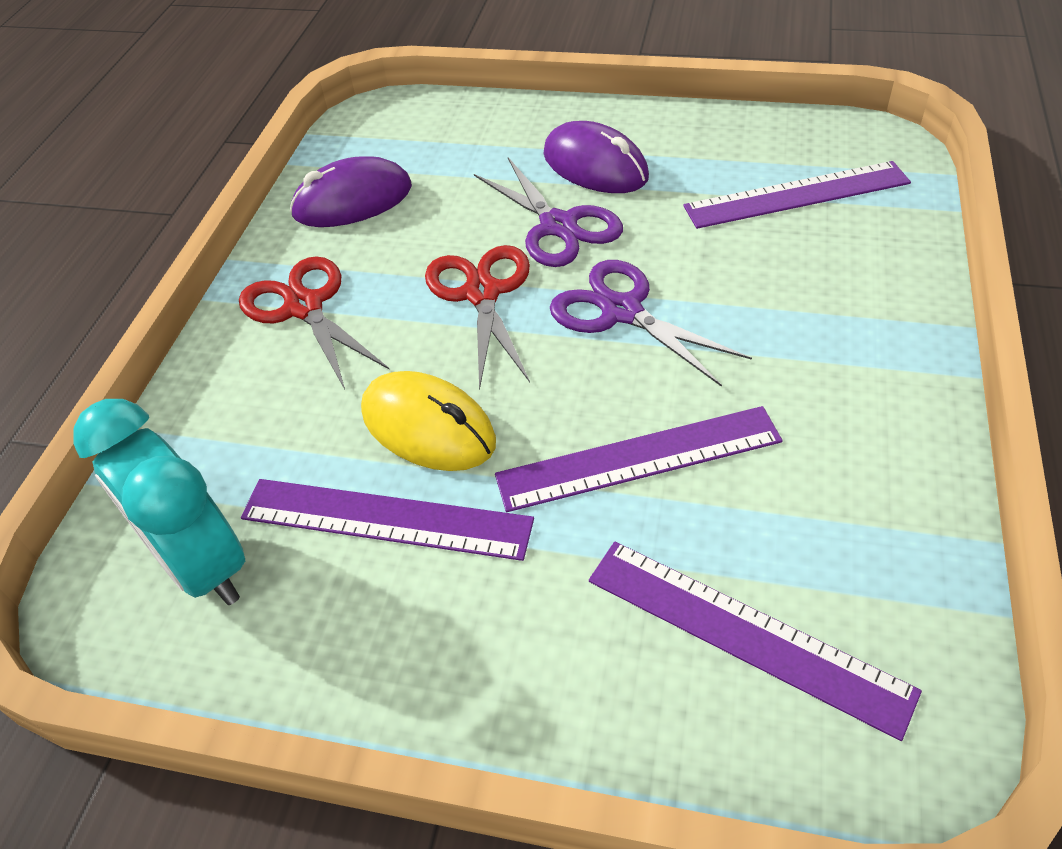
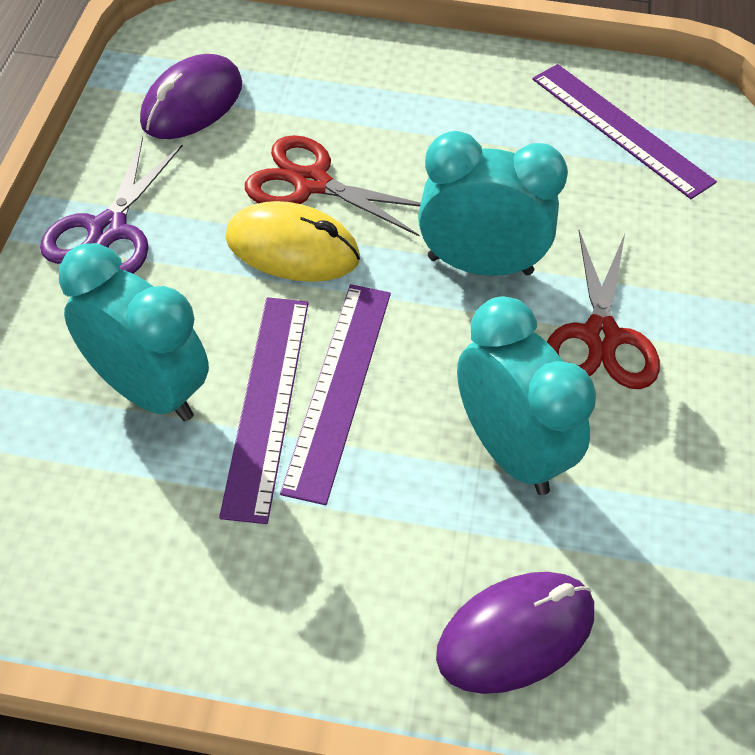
purple ruler: [241,479,534,561] [495,406,782,512] [589,542,922,741] [684,161,911,229] = 4 -> [219,297,309,524] [280,284,391,505] [532,64,717,199] = 3
purple scissors: [474,157,623,267] [550,260,752,387] = 2 -> [40,136,183,274] = 1
turquoise clock: [73,399,245,605] = 1 -> [59,243,209,421] [418,131,568,276] [457,296,596,495] = 3

